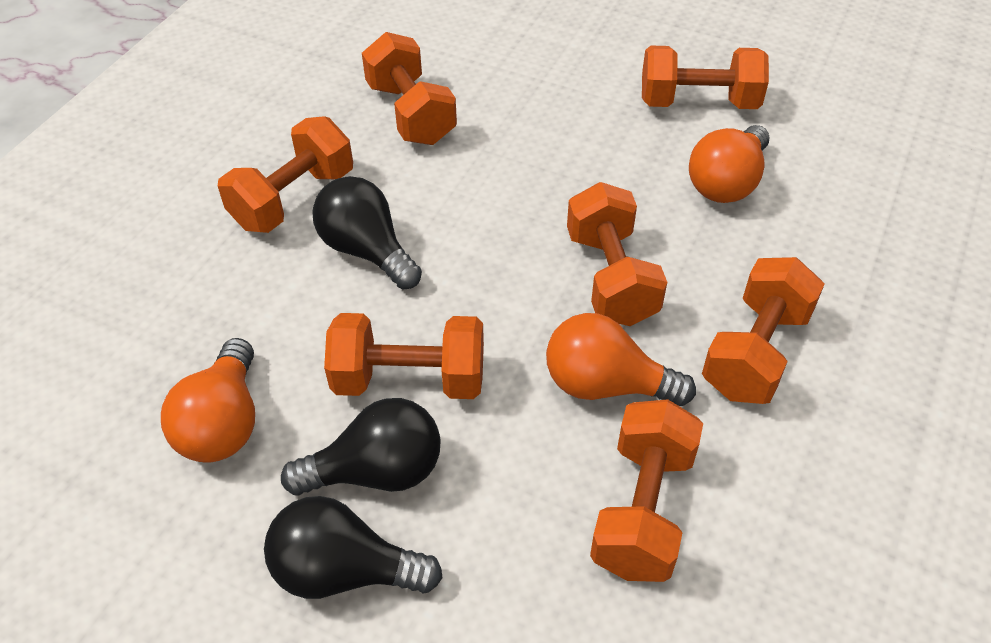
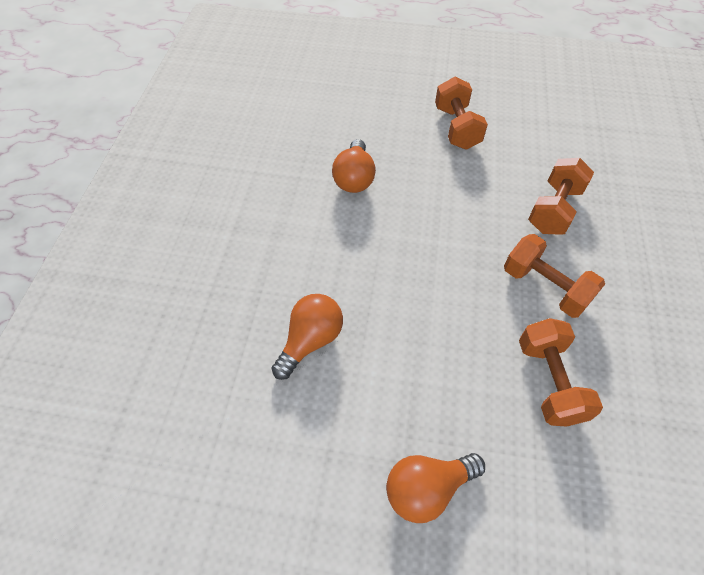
black light bulb: [264,496,443,599] [281,398,441,496] [312,176,422,290] = 3 -> none = 0
orange dumbbell: [218,116,353,233] [324,313,484,399] [362,32,457,145] [567,182,667,326] [590,399,703,582] [642,46,769,109] [702,257,824,404] = 7 -> [435,77,488,150] [504,234,605,318] [519,318,603,427] [528,158,594,235] = 4

